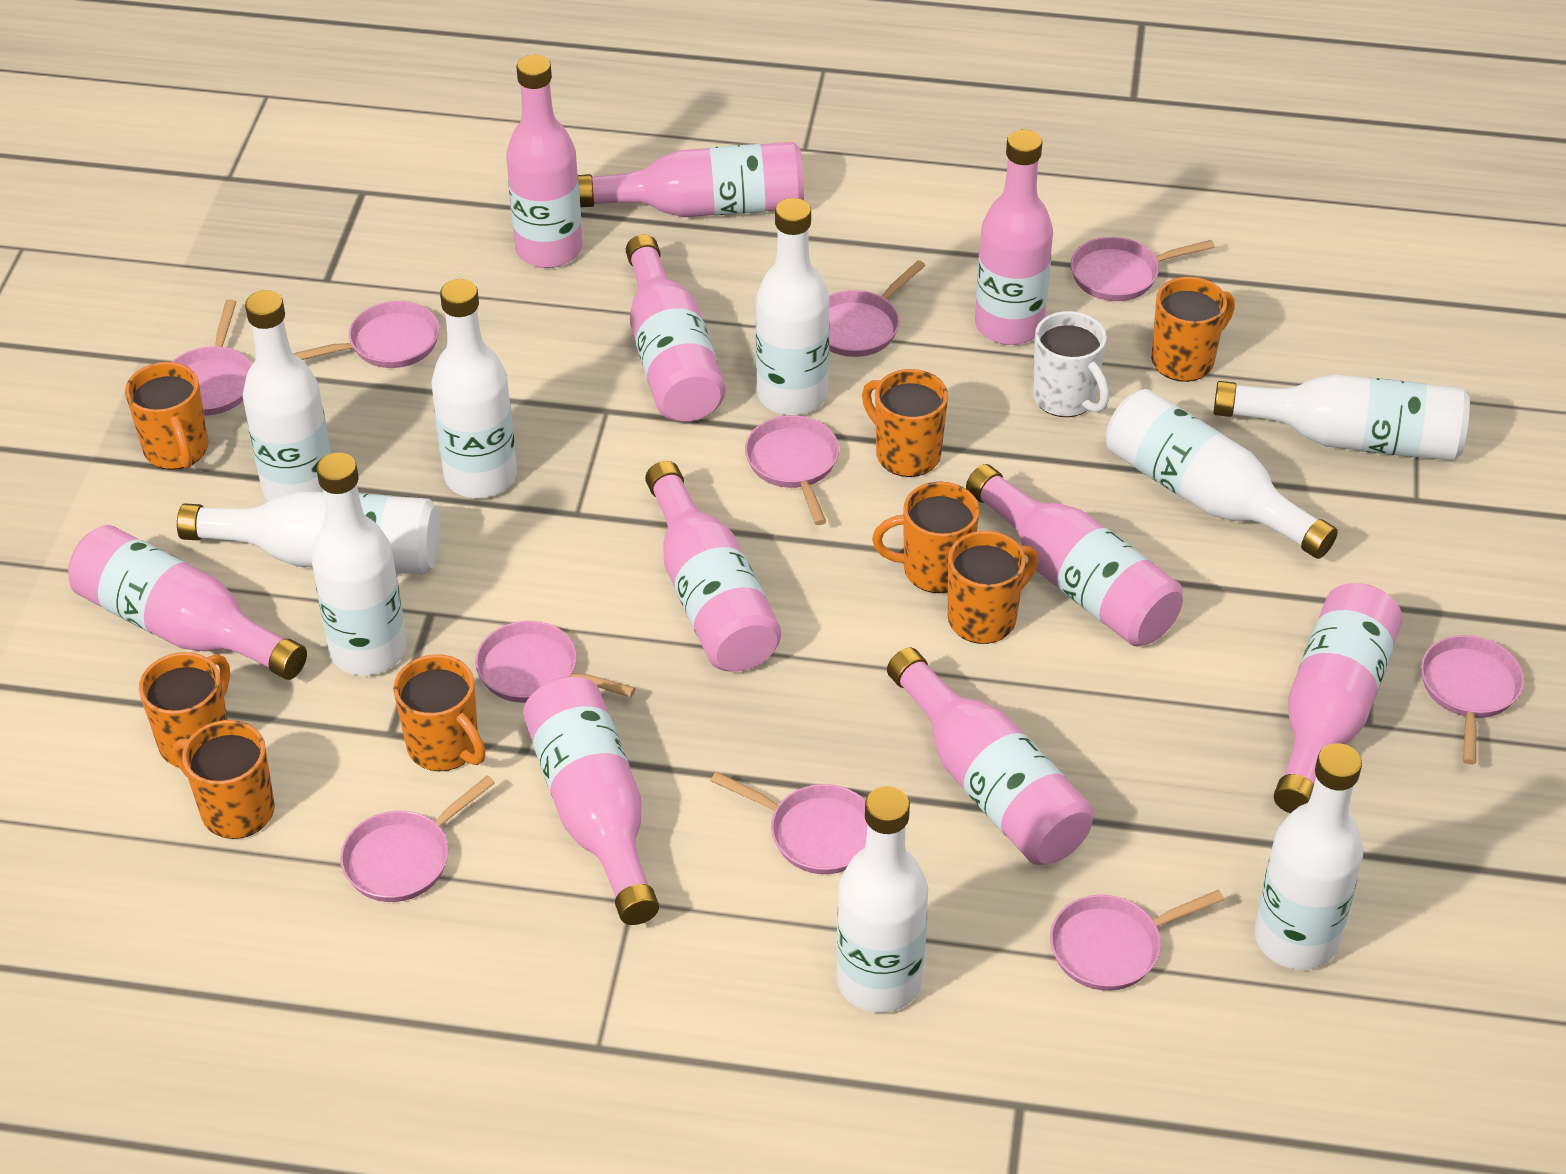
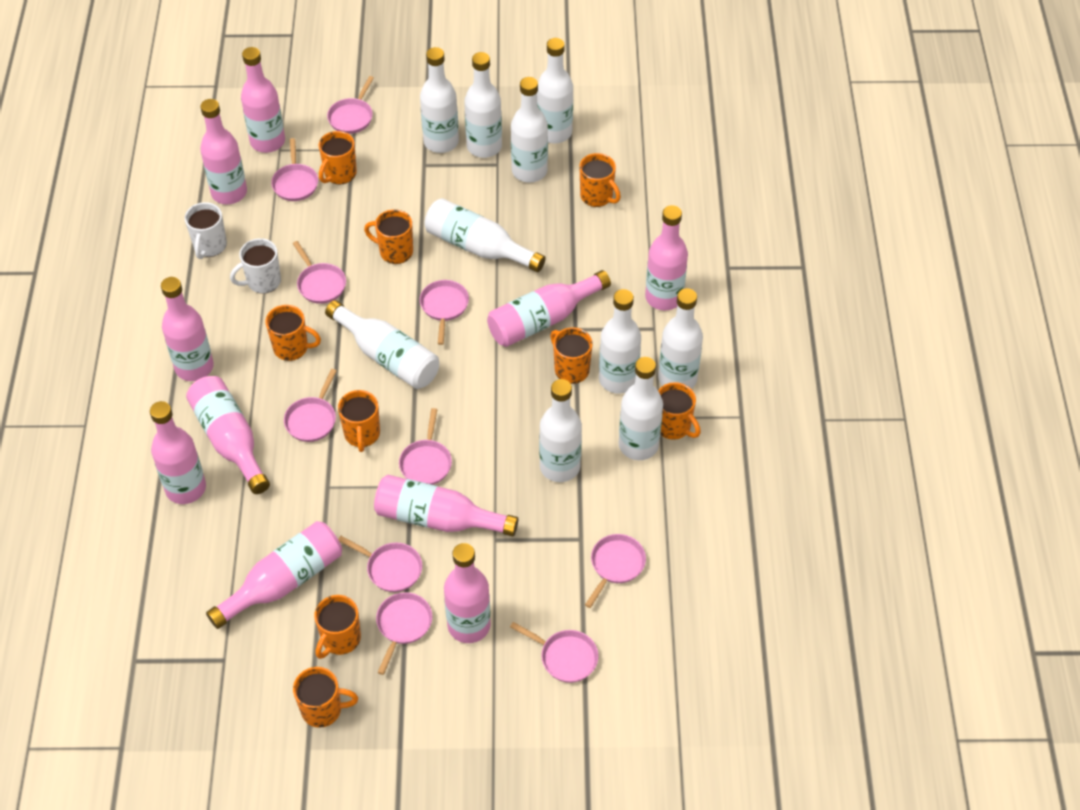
orange mug: [125,362,208,470] [139,652,230,767] [173,720,275,839] [393,654,486,771] [862,369,948,477] [872,482,979,593] [948,531,1038,644] [1151,277,1235,382] = 8 -> [265,305,321,361] [293,667,358,728] [314,595,361,659] [319,131,357,185] [338,390,380,452] [364,209,413,264] [550,327,593,384] [580,153,621,207] [658,382,701,440] = 9
white bottle: [177,491,440,575] [243,290,331,501] [311,452,407,675] [431,279,517,498] [756,198,830,415] [836,786,928,1013] [1106,389,1338,559] [1214,374,1470,461] [1254,743,1363,970] = 9 -> [325,300,439,389] [420,47,459,153] [425,198,546,272] [464,52,502,158] [511,77,548,183] [537,38,573,143] [539,379,582,482] [599,289,641,394] [619,357,663,460] [658,288,703,389] = 10
white mug: [1033,311,1109,417] = 1 -> [185,202,227,259] [230,238,281,294] = 2

